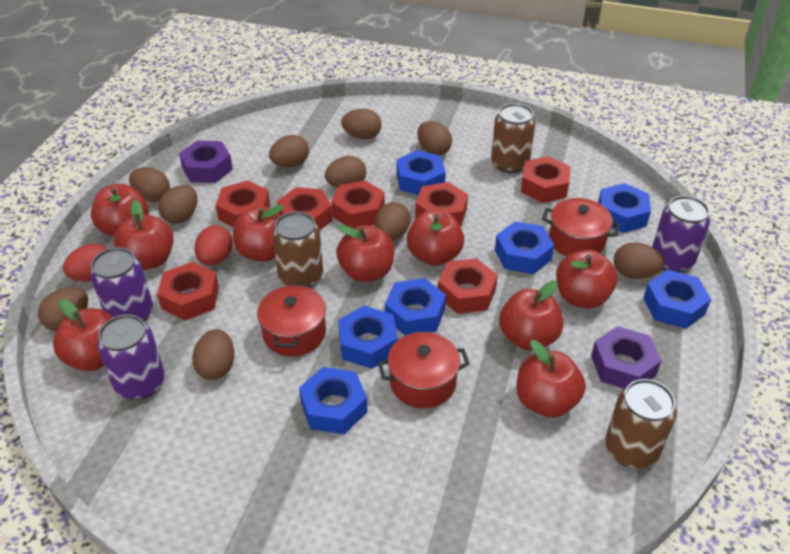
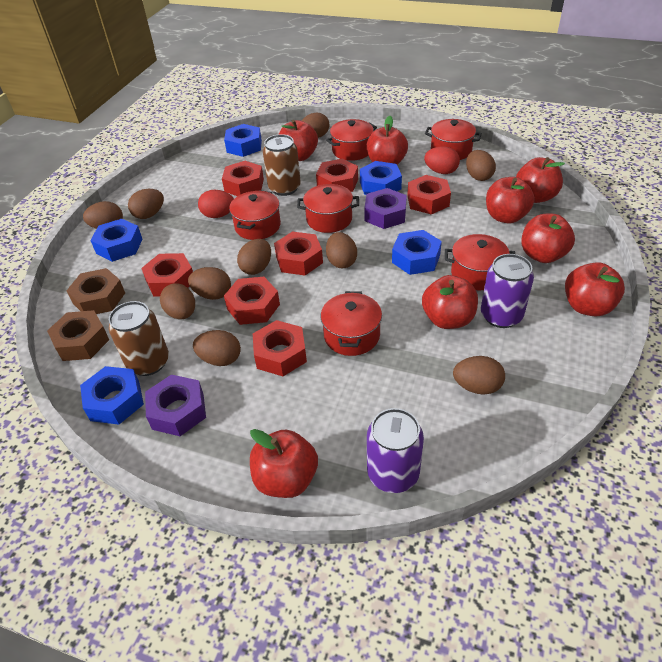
blue nut: [299,367,368,434] [338,306,398,369] [385,278,446,336] [396,150,446,195] [495,222,554,274] [598,183,651,233] [643,270,711,329] = 7 -> [80,366,144,425] [90,219,142,262] [224,124,262,157] [360,161,402,195] [392,230,442,275] = 5
brown can: [272,212,323,288] [491,103,535,173] [605,379,677,469] = 3 -> [109,301,169,376] [263,134,301,196] = 2
brown nut: none = 0 -> [47,310,109,361] [67,268,125,314] = 2
purple can: [90,247,153,322] [97,314,165,400] [652,196,710,273] = 3 -> [367,408,424,493] [481,254,534,328] = 2
red apple: [53,299,113,371] [91,184,149,236] [114,200,174,270] [233,205,284,262] [336,225,395,282] [407,210,464,266] [499,280,563,350] [516,340,586,418] [556,250,618,309] = 9 -> [250,429,318,498] [279,120,318,161] [367,116,408,165] [422,275,478,329] [486,177,535,223] [516,157,565,203] [521,214,575,263] [565,262,625,316] = 8
red pot: [257,283,326,356] [378,332,470,408] [542,198,620,257] = 3 -> [229,190,281,240] [297,184,359,233] [321,291,382,356] [326,119,377,161] [425,119,482,160] [445,234,515,290] = 6

